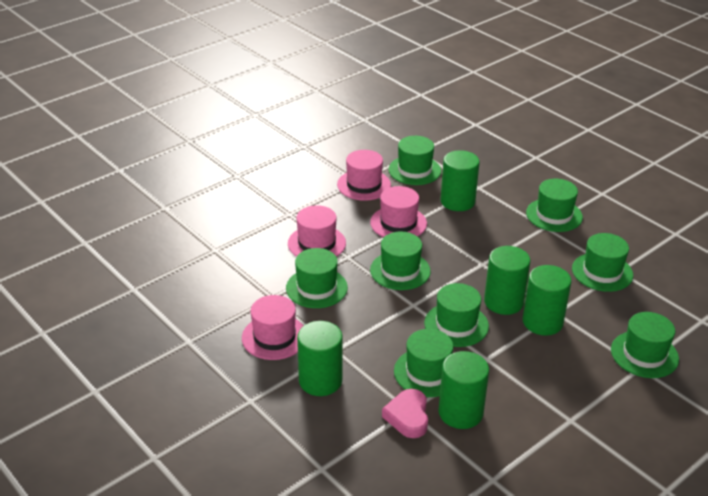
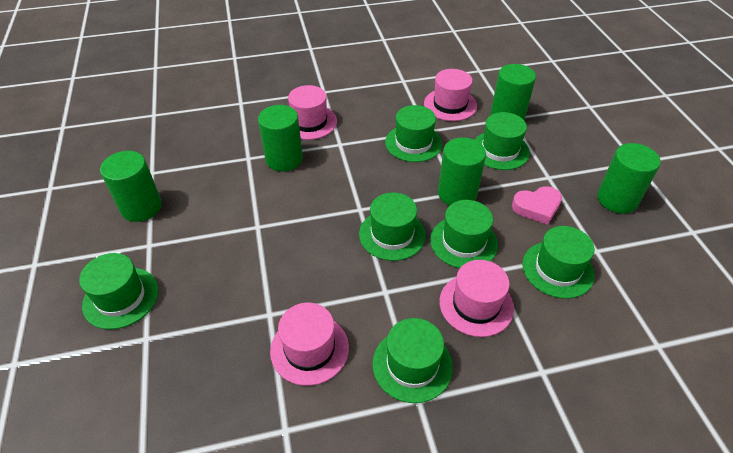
green hat: [286,248,348,308] [370,232,431,290] [388,136,441,185] [394,329,454,397] [424,283,489,347] [526,178,583,232] [572,233,633,292] [611,312,679,378] = 8 -> [79,253,159,330] [359,192,426,261] [372,318,453,403] [385,105,442,162] [430,200,498,268] [474,112,530,170] [522,226,595,299] = 7

